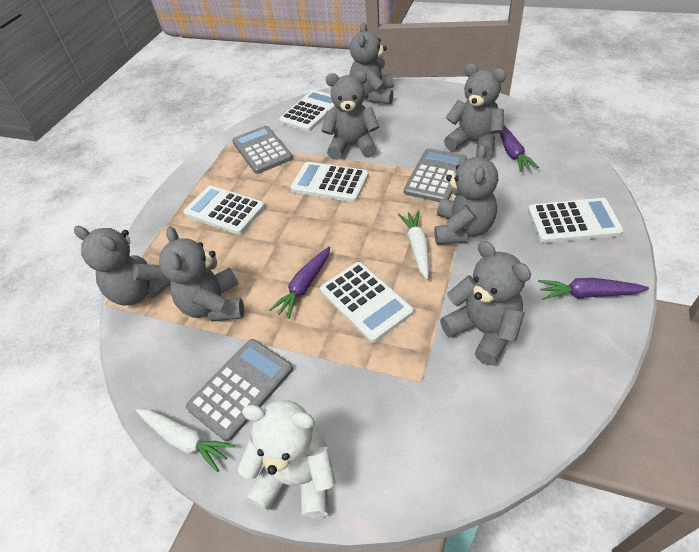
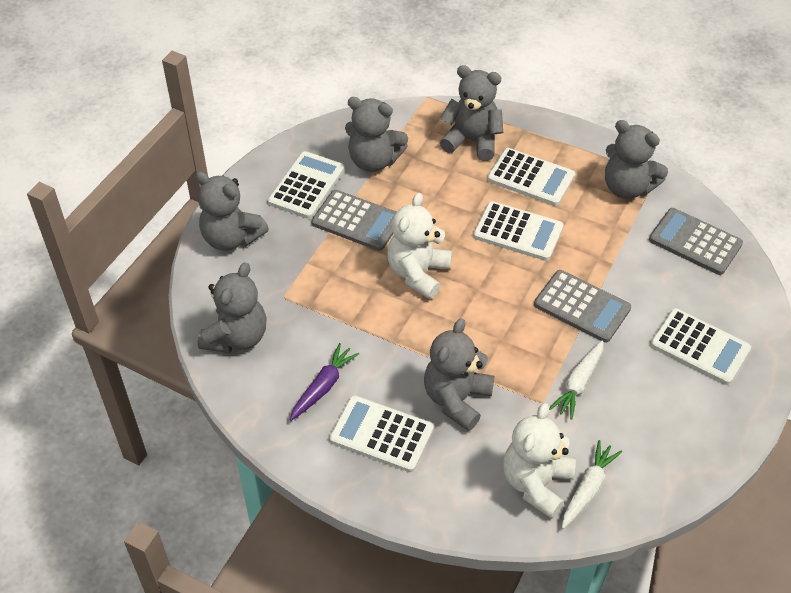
grey teddy bear: [74,226,171,305] [159,227,244,322] [321,71,379,160] [350,22,394,104] [434,144,498,245] [440,241,531,365] [444,64,506,159] = 7 -> [195,171,269,251] [198,262,267,353] [345,97,408,172] [424,318,494,431] [440,65,503,161] [605,120,668,199] = 6
purple carrot: [269,247,330,319] [500,126,539,172] [538,278,649,300] = 3 -> [290,343,359,421] = 1
white teddy bear: [238,400,336,519] = 1 -> [387,193,452,299] [503,403,576,519] = 2

